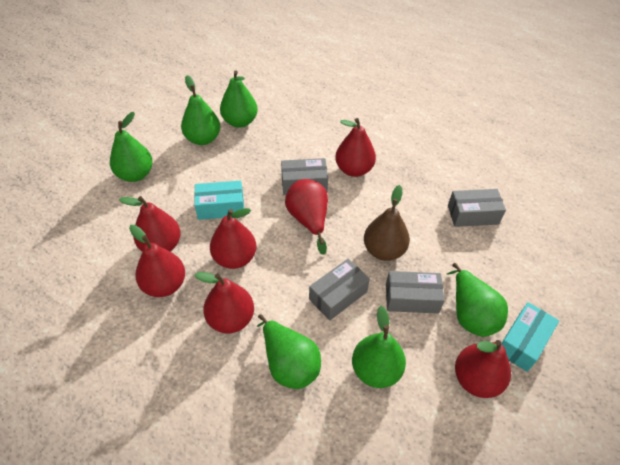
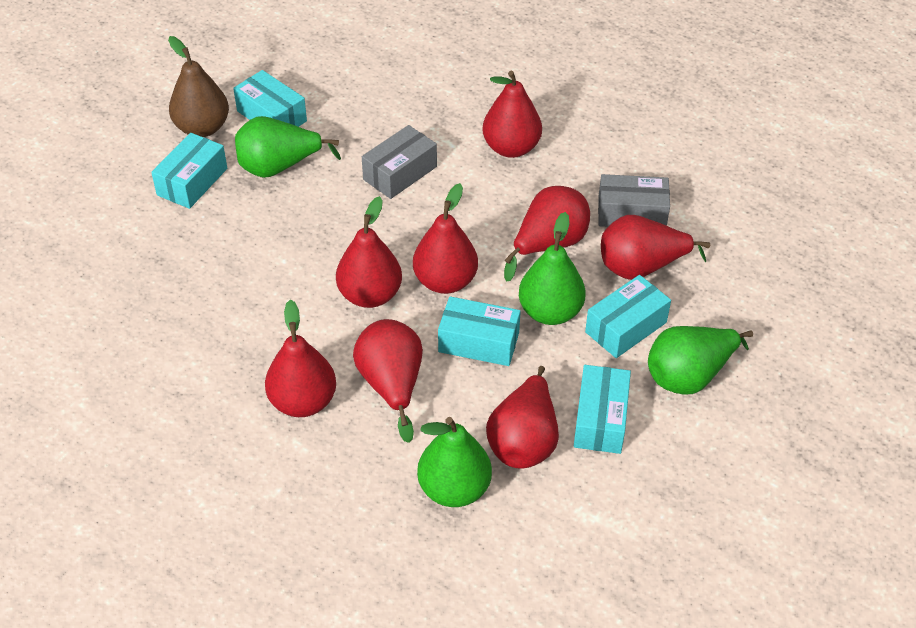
green pear: [110,112,153,182] [181,75,220,145] [220,71,258,127] [257,314,321,389] [352,306,406,388] [447,263,508,337] = 6 -> [235,116,341,178] [417,417,492,507] [519,212,586,325] [648,326,753,395] = 4
grey box: [281,158,328,195] [309,259,370,321] [386,271,445,314] [448,189,506,227] = 4 -> [362,125,437,199] [598,174,670,227] = 2
red pear: [119,196,181,252] [129,225,185,297] [195,272,254,333] [210,208,256,269] [285,179,328,255] [335,118,376,177] [455,340,511,398] = 7 -> [265,300,336,417] [336,196,402,308] [353,319,423,443] [413,183,478,294] [482,71,542,158] [486,366,559,469] [504,186,590,282] [601,215,710,280] = 8
turquoise box: [194,180,244,220] [501,302,559,372] = 2 -> [151,133,227,209] [233,70,307,127] [438,296,521,366] [574,365,631,454] [585,275,671,358] = 5

